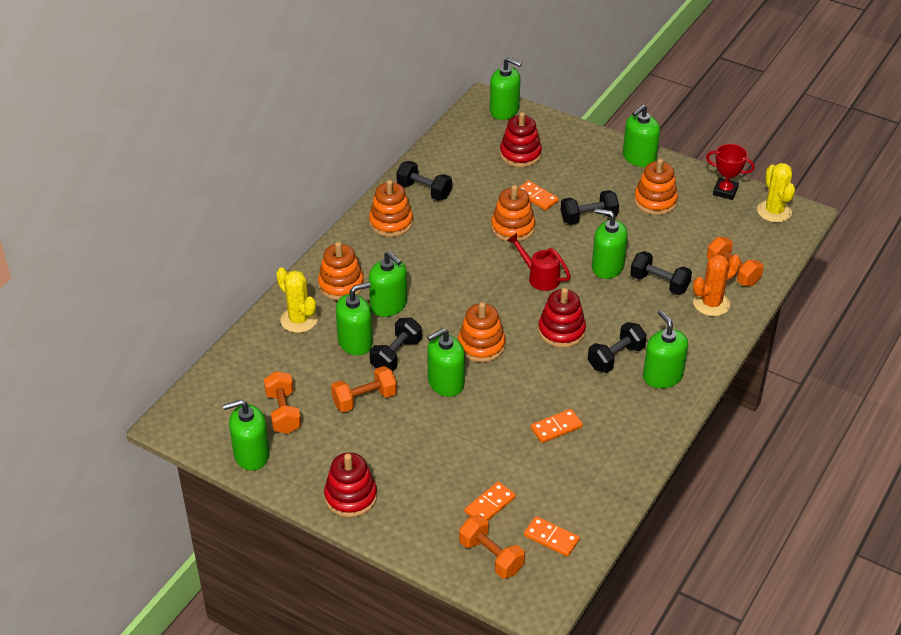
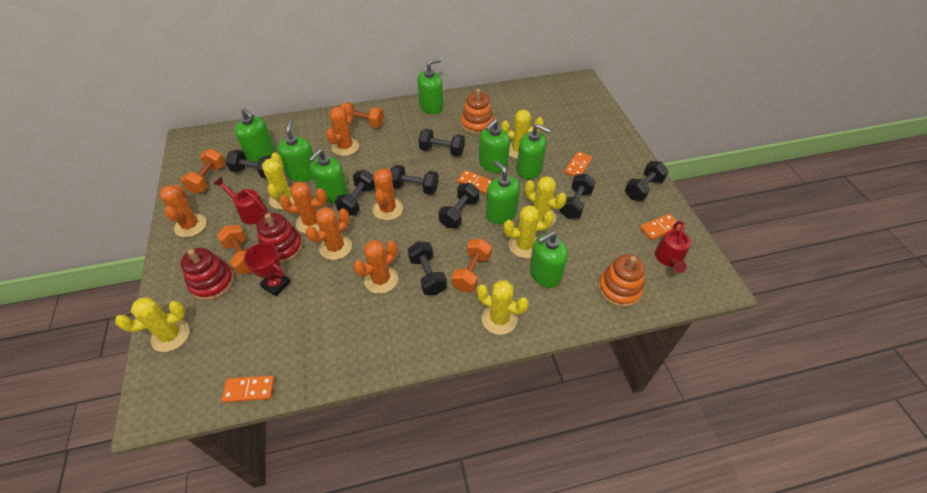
black dumbbell: [369,318,422,372] [396,161,452,201] [561,190,619,225] [588,322,647,373] [630,251,692,295] = 5 -> [225,150,271,179] [335,170,375,216] [390,165,438,195] [408,241,447,295] [419,129,465,156] [438,183,479,228] [559,174,596,219] [625,161,669,201] = 8
orange cactus: [693,254,741,316] = 1 -> [159,184,207,237] [279,182,327,234] [306,207,352,260] [326,104,359,156] [353,240,398,294] [373,168,403,220] = 6
orange stacking toy: [318,242,364,300] [369,180,413,237] [458,302,506,362] [491,185,535,242] [634,159,678,215] = 5 -> [461,89,494,135] [598,254,645,308] = 2
red stacking toy: [324,453,377,517] [500,112,542,167] [538,288,586,348] = 3 -> [180,248,235,301] [257,213,303,264] = 2
red watering can: [507,233,571,291] = 1 -> [214,177,268,224] [655,221,691,273] = 2
yellow cactus: [276,267,318,333] [757,163,795,222] = 2 -> [115,297,190,352] [262,153,295,210] [477,280,529,335] [501,110,544,159] [503,205,554,258] [525,176,567,226] = 6

